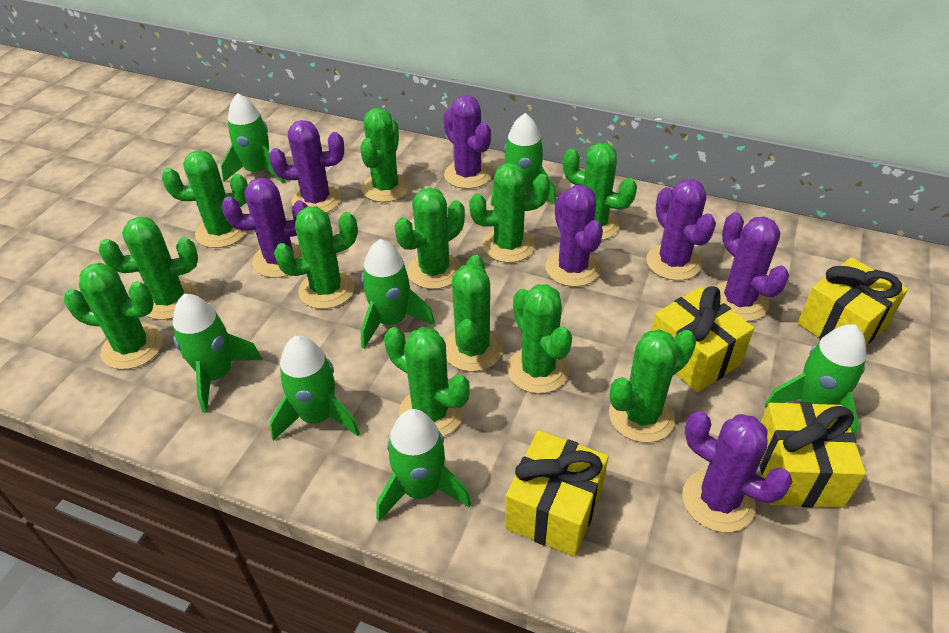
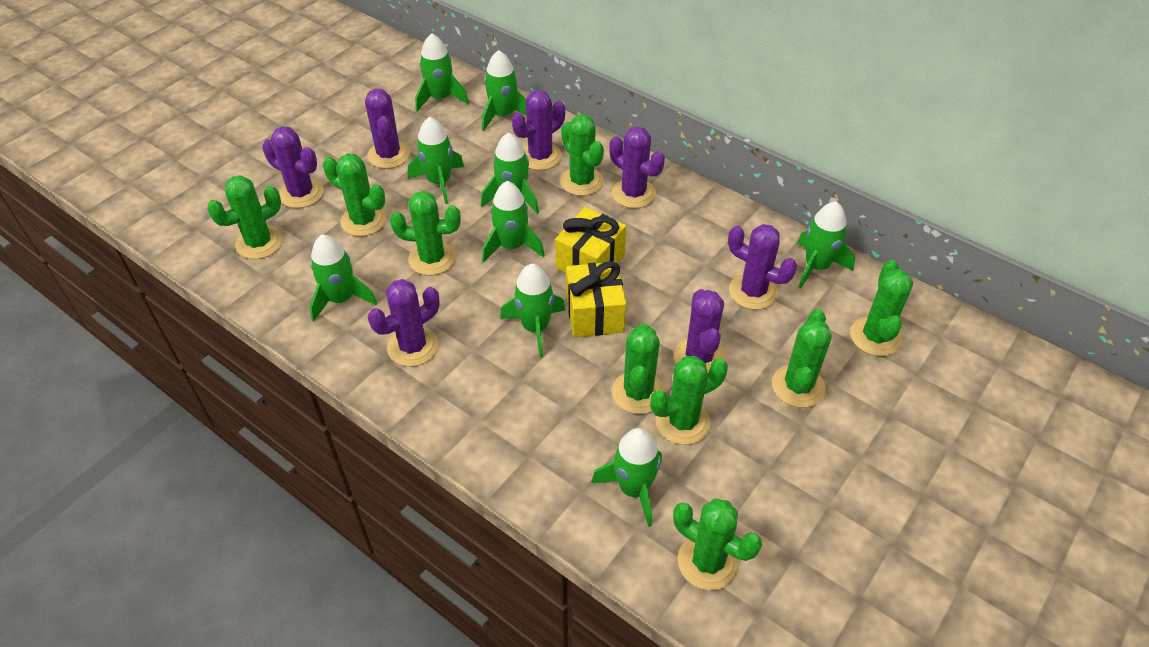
green cactus: [64,263,163,370] [99,217,198,320] [162,150,248,248] [274,206,358,309] [360,108,410,202] [384,327,469,437] [395,187,465,289] [445,255,503,372] [469,163,550,263] [507,284,572,394] [563,143,637,240] [609,329,696,443] = 12 -> [207,175,283,259] [323,153,386,236] [390,191,461,276] [560,114,604,196] [612,323,665,414] [650,356,728,445] [673,498,762,590] [772,309,832,408] [850,260,913,356] = 9
green rocket: [173,294,263,413] [221,93,285,184] [270,336,360,441] [360,239,435,349] [376,409,471,521] [490,113,556,206] [765,324,867,435] = 7 -> [309,234,377,322] [408,117,464,204] [415,33,469,111] [481,132,539,214] [482,50,526,131] [482,181,545,262] [500,264,565,358] [591,428,662,527] [797,201,855,288] = 9
yellow gift: [505,430,608,557] [651,286,754,393] [760,402,866,508] [798,257,908,345] = 4 -> [555,207,626,273] [566,261,626,337] = 2

